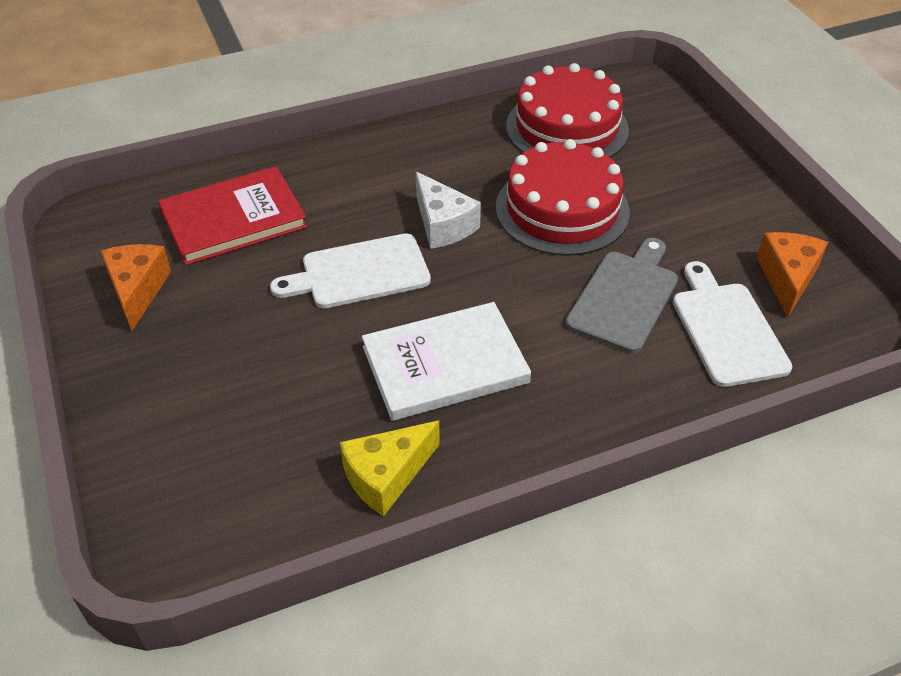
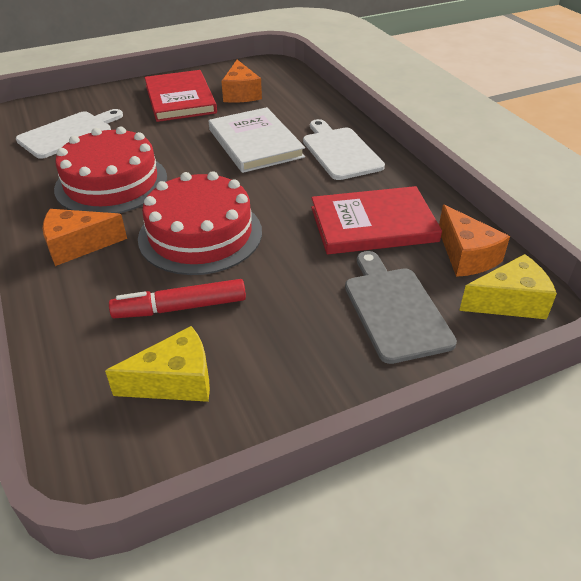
orange cheese: [100,244,171,331] [757,232,828,317] = 2 -> [43,209,127,266] [221,60,262,103] [439,205,510,277] = 3
red book: [158,166,308,265] = 1 -> [144,70,217,122] [311,186,442,254] = 2
red marker: none = 0 -> [109,279,246,318] = 1
white cheese: [416,171,481,249] = 1 -> none = 0
yellow cheese: [340,421,440,516] = 1 -> [105,326,210,402] [459,254,557,319] = 2

